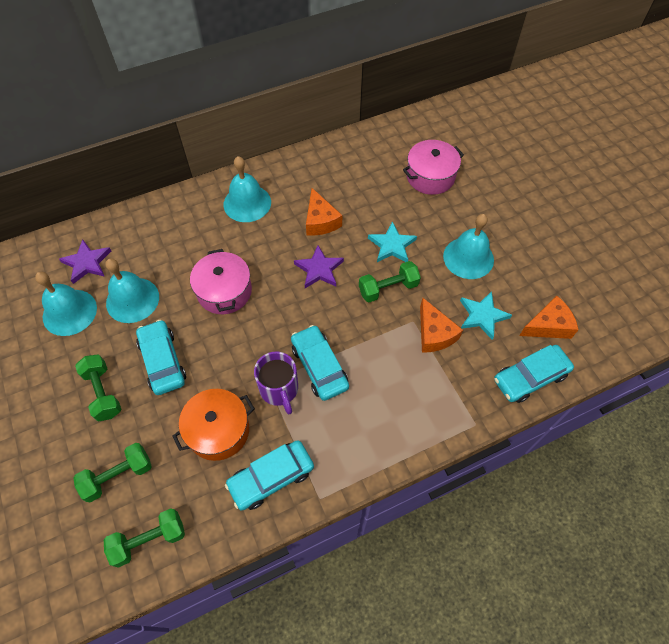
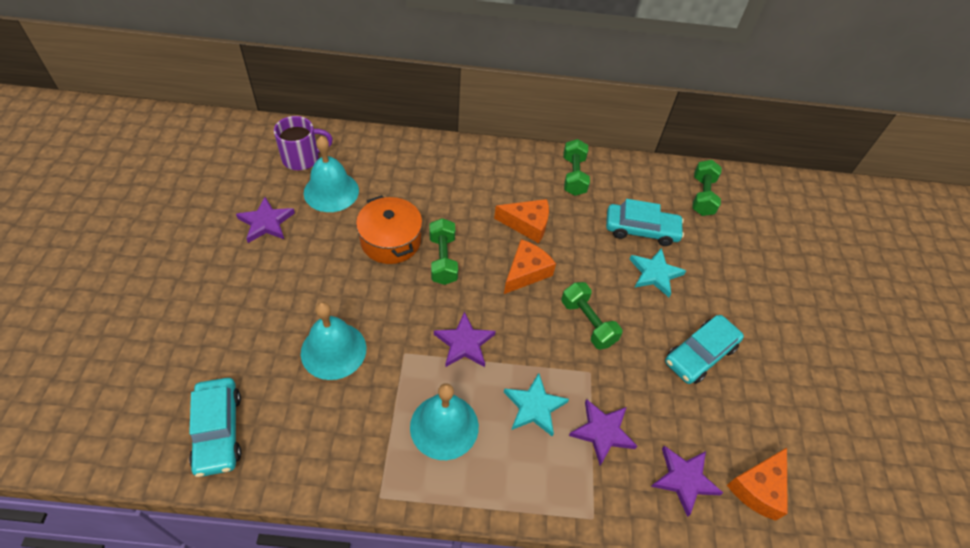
pink pot: [190,249,252,314] [403,140,464,195] = 2 -> none = 0
purple star: [59,239,111,284] [294,245,344,288] = 2 -> [236,197,295,243] [434,312,496,367] [569,399,637,465] [651,446,723,517] = 4
turquoise bell: [35,272,97,336] [105,258,159,323] [223,156,271,222] [443,214,494,279] = 4 -> [301,302,366,380] [304,136,359,212] [410,383,479,460] = 3
turquoise car: [136,320,186,395] [225,440,314,511] [291,325,349,401] [494,345,574,403] = 4 -> [189,378,242,477] [606,199,684,246] [665,315,744,384] = 3

